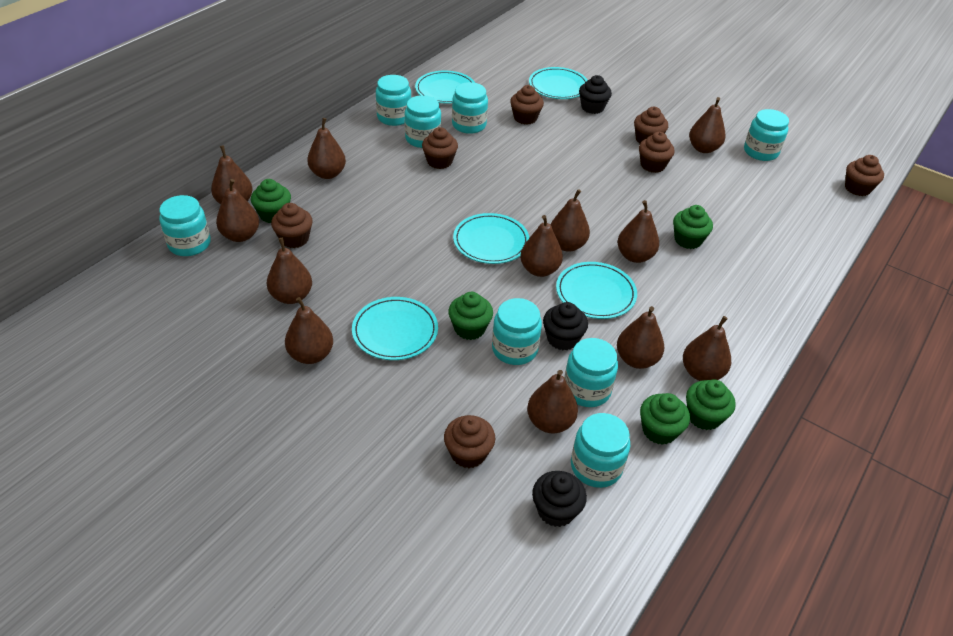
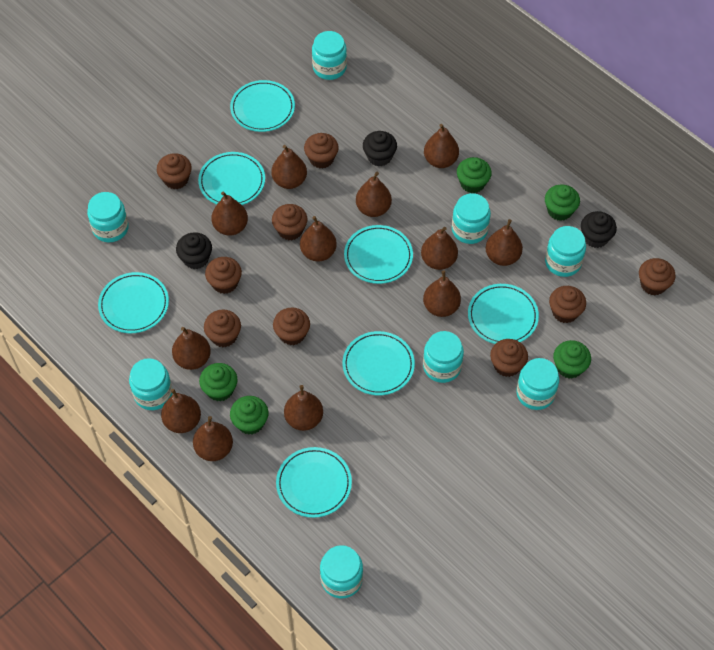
brown cupcake: [271,203,313,248] [422,127,458,169] [444,415,495,468] [510,85,544,125] [634,107,668,144] [639,132,675,173] [845,155,884,196] = 7 -> [157,153,192,189] [204,310,241,347] [205,257,242,294] [272,204,308,240] [273,308,310,345] [304,133,339,169] [490,339,528,377] [549,286,586,323] [639,258,675,295] = 9
turquoise plate: [352,297,438,360] [415,71,475,104] [453,213,530,264] [529,67,588,99] [556,262,637,319] = 5 -> [98,272,169,333] [198,152,265,205] [230,80,295,132] [276,447,352,518] [343,331,415,395] [344,225,413,284] [468,284,539,344] = 7

